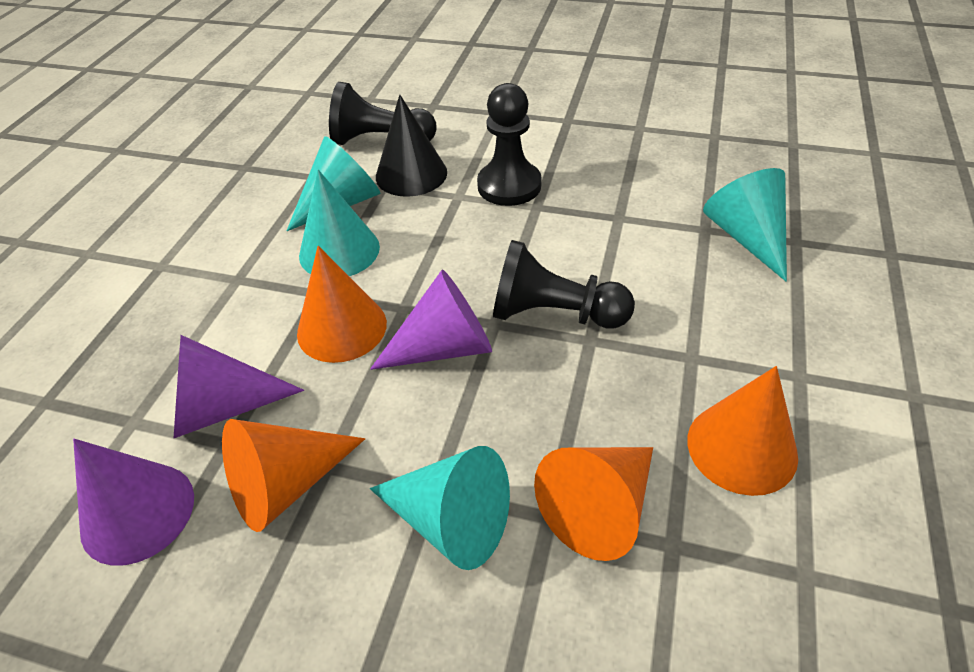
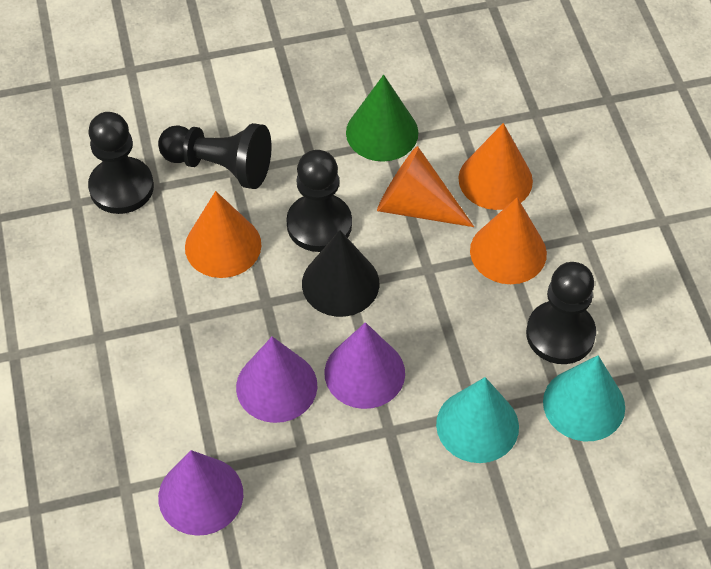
black pawn: [329,82,436,145] [477,83,542,206] [493,240,635,329] = 3 -> [88,112,154,214] [158,123,272,189] [286,150,352,252] [526,262,596,364] = 4
green cone: none = 0 -> [346,75,418,162] = 1
turquoise cone: [287,136,380,231] [299,170,380,276] [370,446,510,570] [703,168,787,282] = 4 -> [436,377,519,463] [543,355,625,441] = 2

